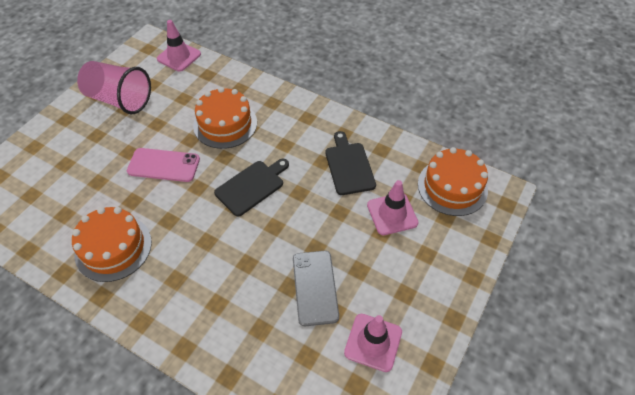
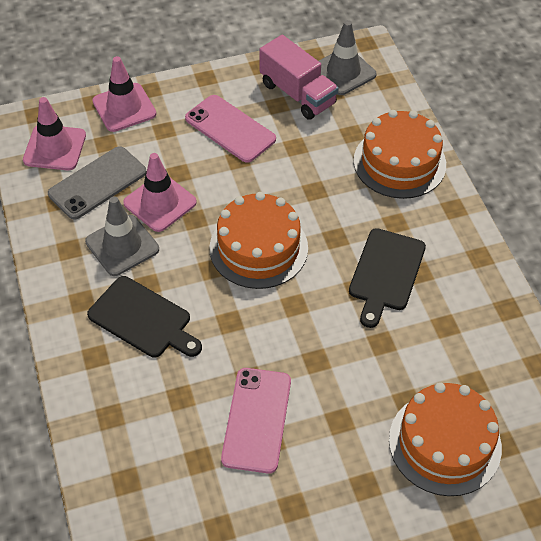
grey traffic cone: none = 0 -> [85,196,159,276] [319,20,377,95] = 2
pink cup: [77,61,151,114] = 1 -> none = 0
pink phone: [127,148,200,182] = 1 -> [185,95,276,163] [221,368,291,474] = 2
pink truck: none = 0 -> [259,35,339,120] = 1

